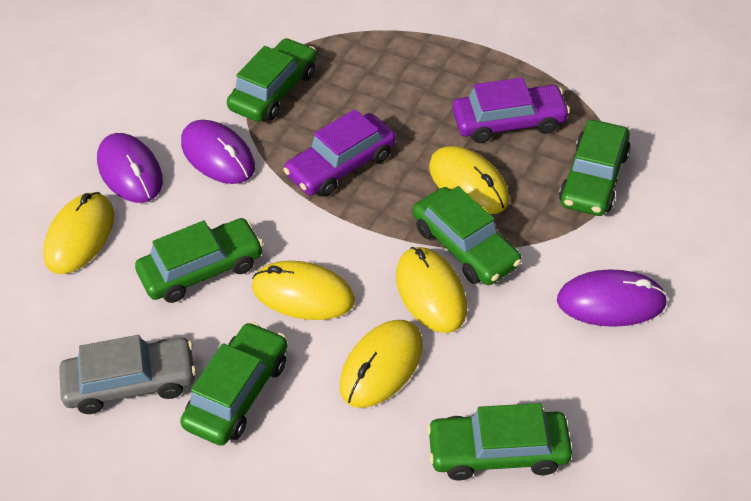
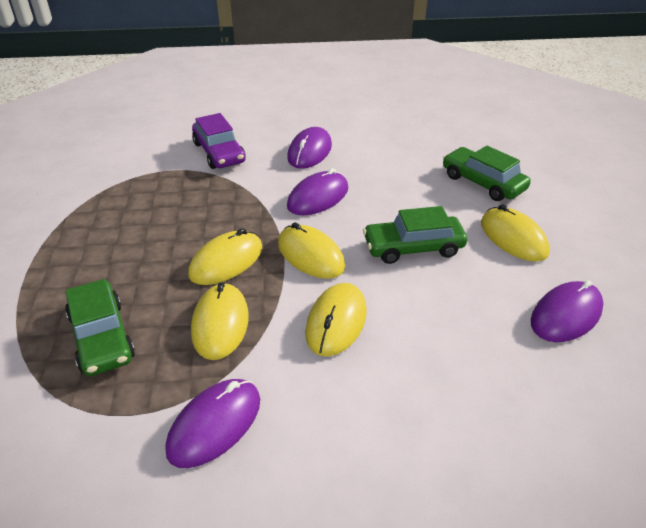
green car: [135,218,263,303] [180,322,288,446] [227,38,317,122] [413,186,522,285] [427,403,572,480] [559,120,631,216] = 6 -> [65,279,135,376] [363,206,467,264] [443,146,531,201] = 3
grey car: [59,335,196,414] = 1 -> none = 0
purple car: [283,109,396,197] [452,77,570,143] = 2 -> [192,113,246,169] = 1
purple mouse: [97,133,163,203] [181,120,255,184] [557,269,668,327] = 3 -> [165,379,260,468] [287,127,332,169] [287,168,348,215] [531,280,603,342] = 4

